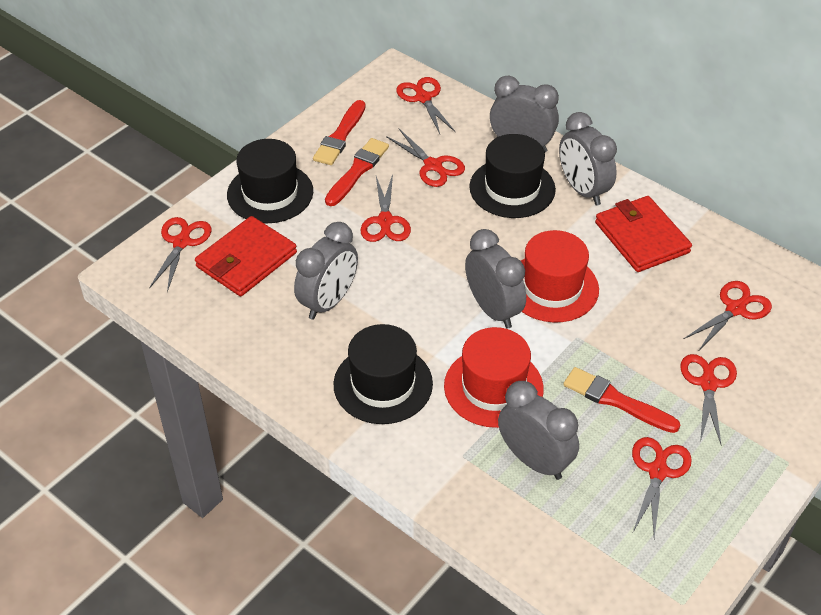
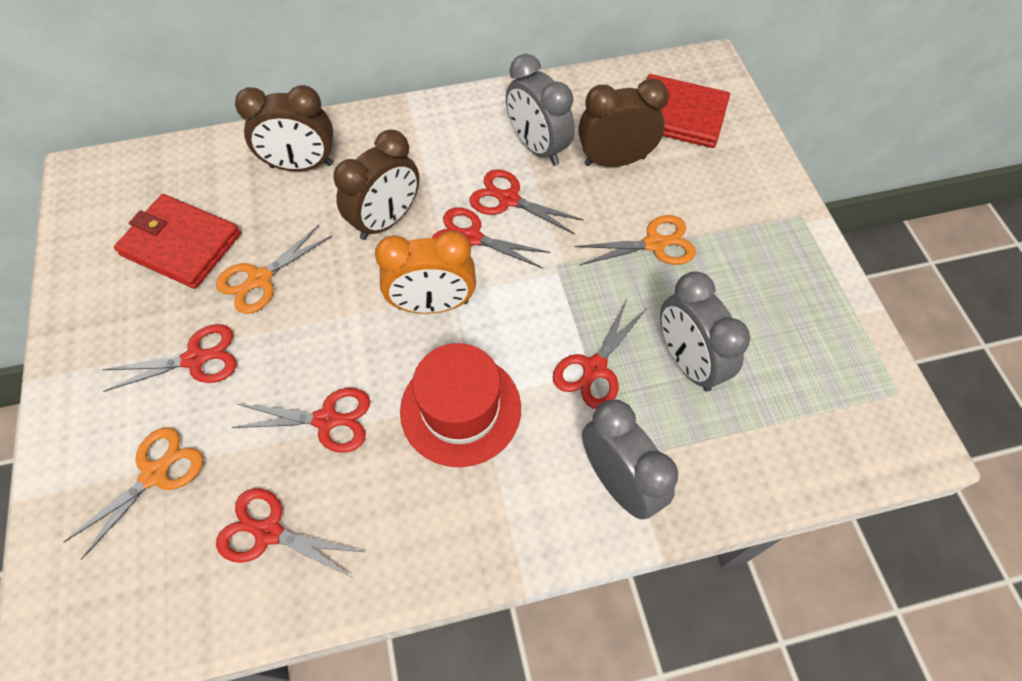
black hat: [227,139,313,223] [333,324,433,424] [469,134,556,218] = 3 -> none = 0
brown clock: none = 0 -> [235,85,333,171] [333,130,420,240] [578,78,668,167] = 3
grey clock: [294,222,358,320] [465,229,526,329] [490,76,559,152] [498,381,579,480] [559,112,617,206] = 5 -> [506,54,575,166] [582,399,678,519] [660,271,750,391] = 3
orange clock: none = 0 -> [375,231,476,314] = 1
orange scissors: none = 0 -> [63,427,203,560] [216,225,332,314] [574,215,696,265] = 3
red brush: [313,100,366,165] [325,138,389,206] [563,367,680,433] = 3 -> none = 0
red hat: [444,327,544,428] [521,230,599,323] = 2 -> [400,343,521,467] = 1
red scissors: [149,217,212,292] [360,174,411,242] [386,129,465,187] [396,77,455,134] [632,437,692,538] [680,354,737,444] [684,281,772,350] = 7 -> [102,324,237,392] [216,488,364,578] [232,388,370,453] [432,208,551,269] [469,169,584,234] [553,299,647,409] = 6

